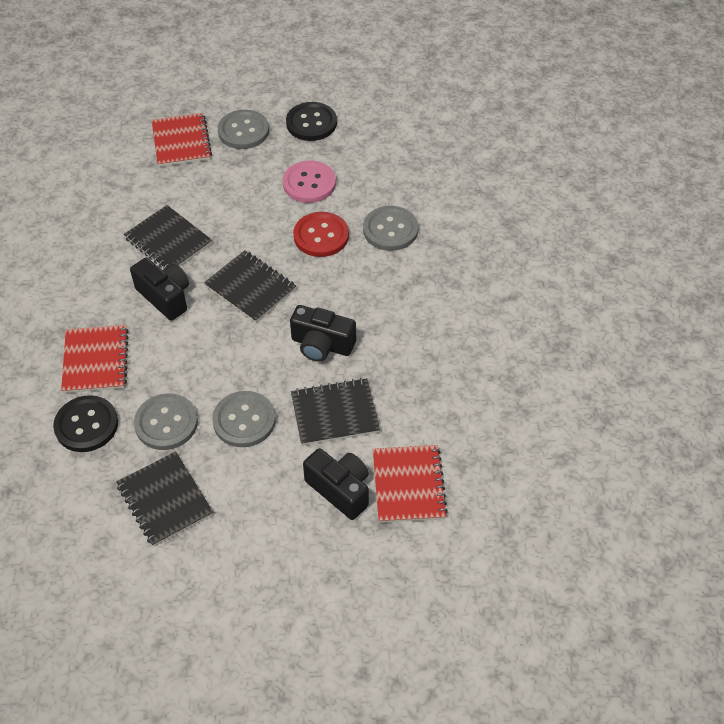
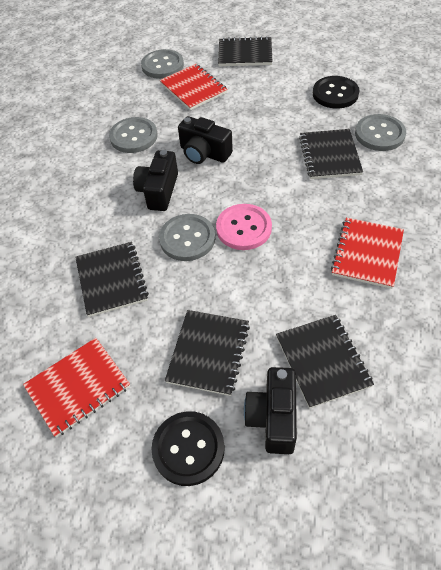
black notebook: [116,451,213,547] [124,205,212,270] [204,250,296,323] [291,378,380,446] = 4 -> [75,242,149,317] [165,310,250,396] [218,36,273,66] [276,315,374,409] [299,129,363,179] = 5
red button: [293,212,349,257] = 1 -> none = 0

